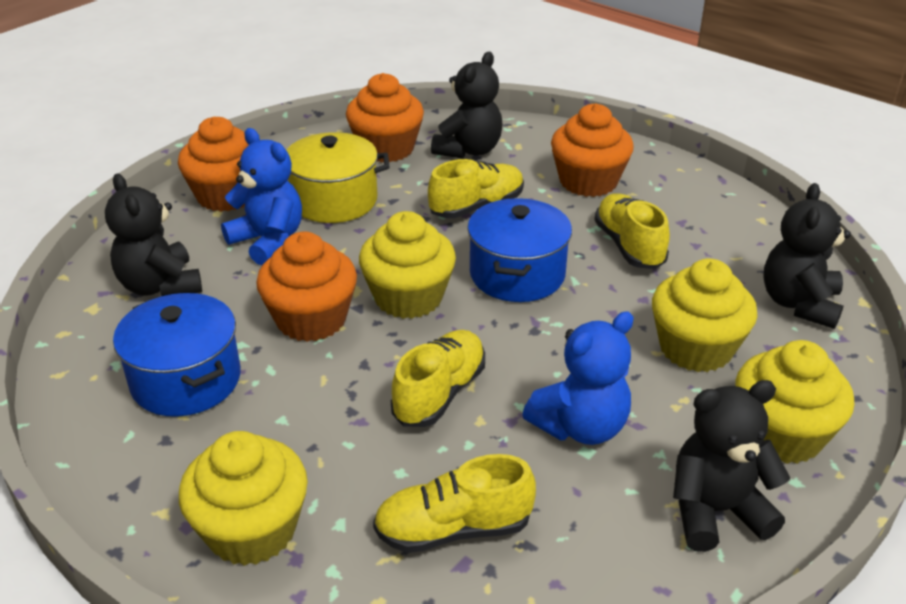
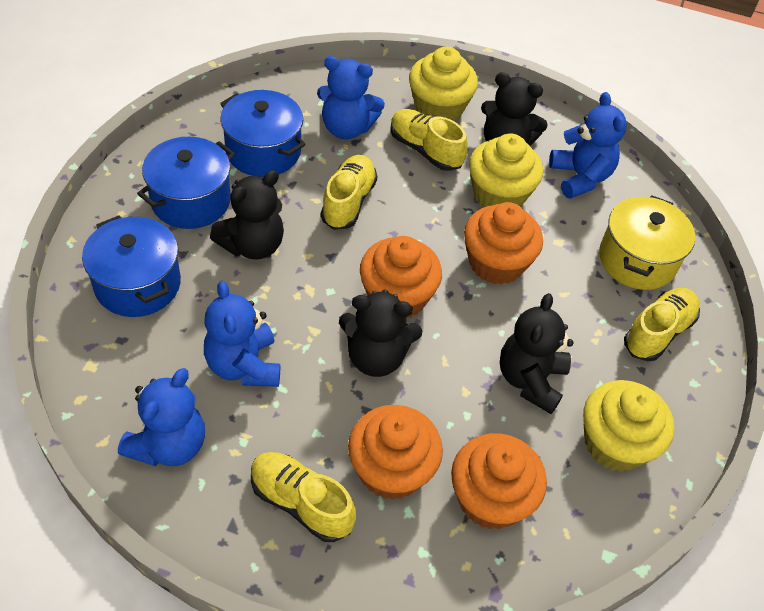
blue pot: [113,293,241,417] [467,198,572,302] = 2 -> [82,215,181,317] [137,137,235,229] [220,90,306,177] = 3
blue teddy bear: [221,128,302,265] [522,311,634,445] = 2 -> [118,368,205,466] [204,281,280,387] [317,56,385,139] [549,92,627,199] = 4
yellow cupcake: [179,431,308,566] [359,211,456,319] [652,259,758,372] [735,340,854,464] = 4 -> [409,47,478,121] [469,134,543,207] [583,380,674,472] = 3

